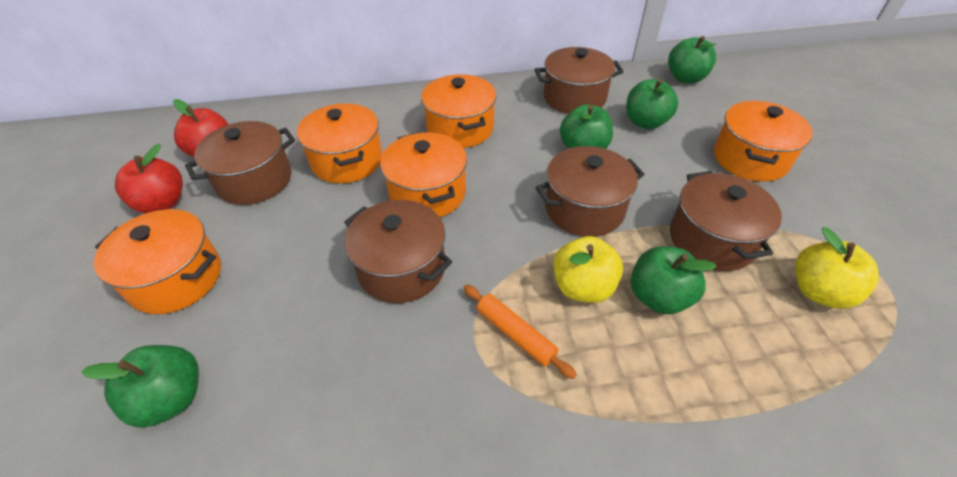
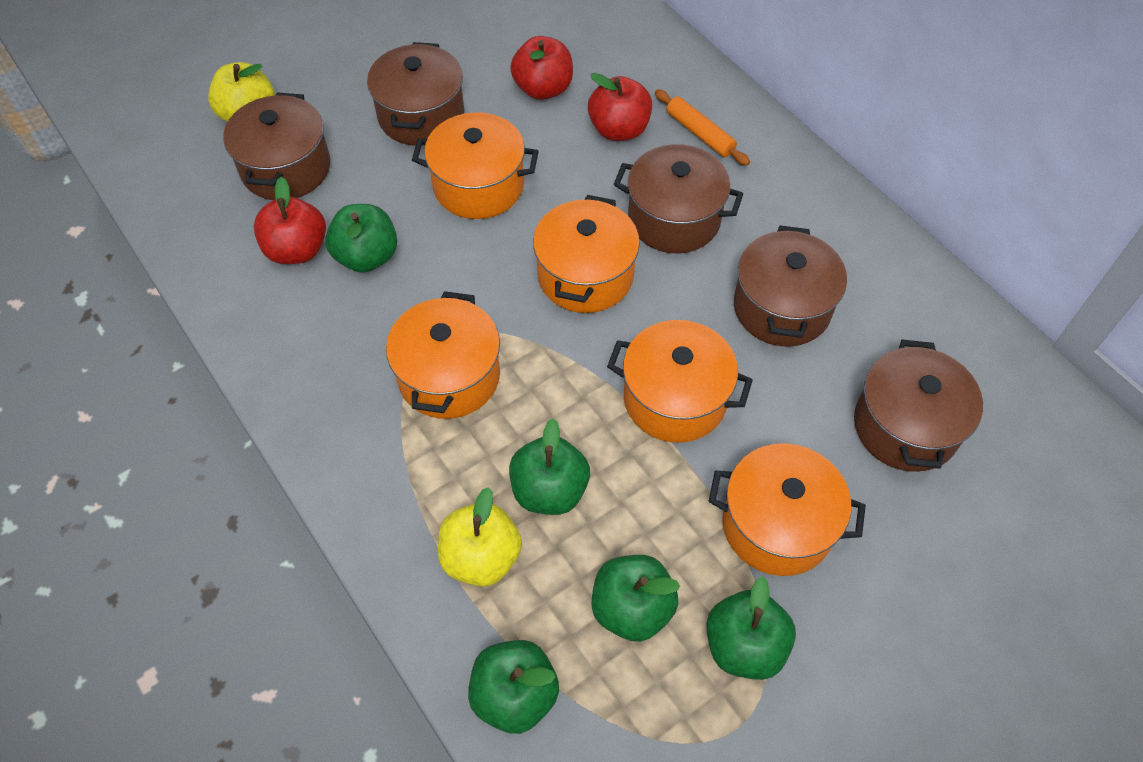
red apple: [115,144,183,214] [173,99,229,157] = 2 -> [254,177,326,264] [510,36,573,100] [588,73,652,141] = 3

